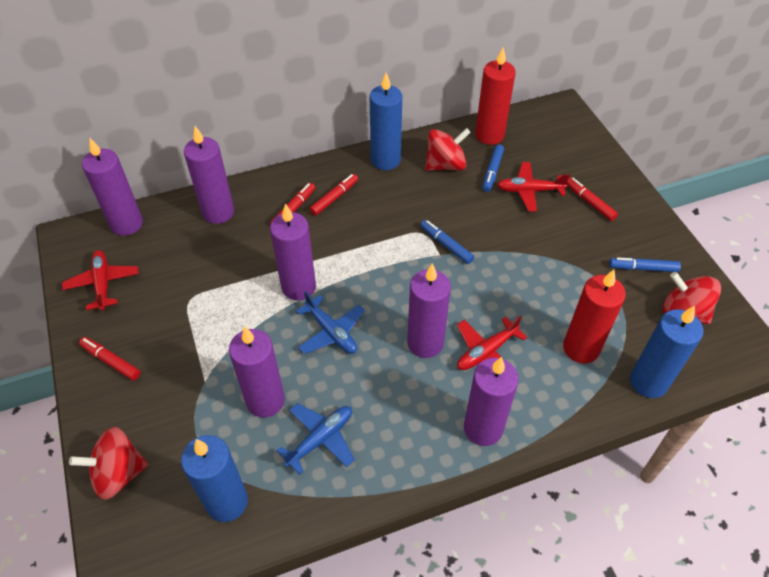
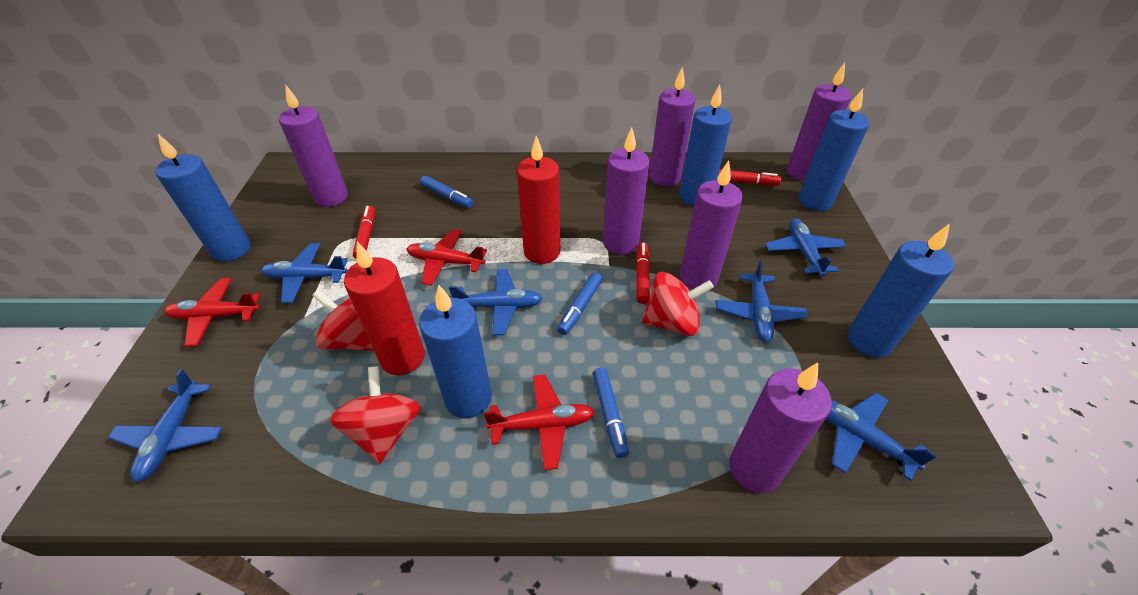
blue candle: [181,435,248,522] [370,73,402,170] [630,306,703,398] = 3 -> [155,134,250,262] [419,284,492,419] [679,85,732,206] [799,89,870,211] [848,224,954,357] = 5
blue plane: [276,403,355,475] [296,291,365,354] = 2 -> [108,369,222,482] [261,243,348,303] [449,269,542,335] [716,260,808,342] [765,218,846,276] [826,393,937,481] = 6
red marker: [79,337,140,380] [270,183,315,224] [309,174,358,216] [566,177,618,221] = 4 -> [352,206,375,259] [636,242,650,304] [718,169,781,185] = 3

